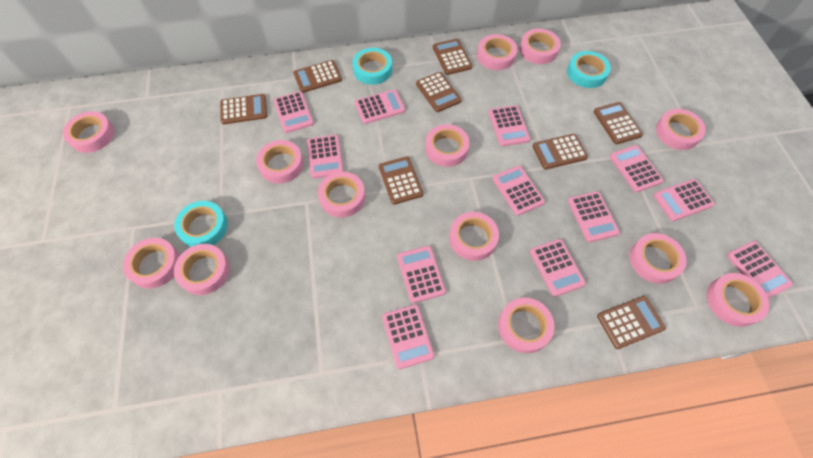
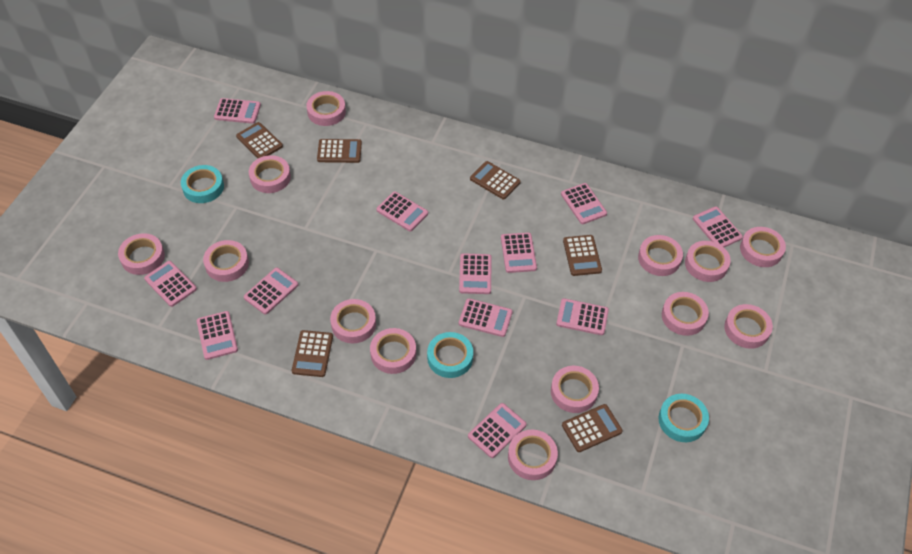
brown calculator: [220,94,267,124] [293,60,342,93] [379,157,423,205] [416,72,462,112] [433,39,472,75] [533,134,588,170] [594,102,643,144] [597,296,666,349] = 8 -> [236,122,283,158] [292,330,333,377] [317,139,362,163] [470,161,521,199] [562,404,623,452] [563,235,602,276] = 6

